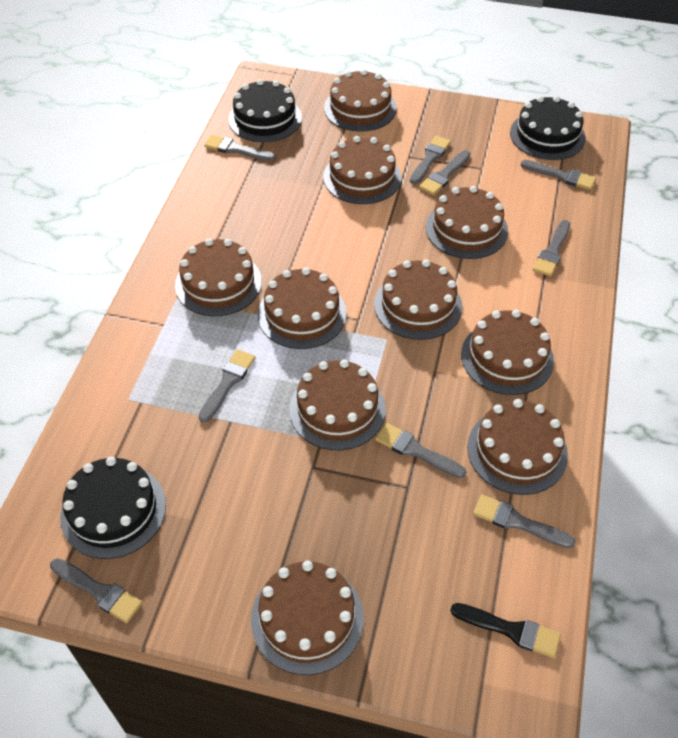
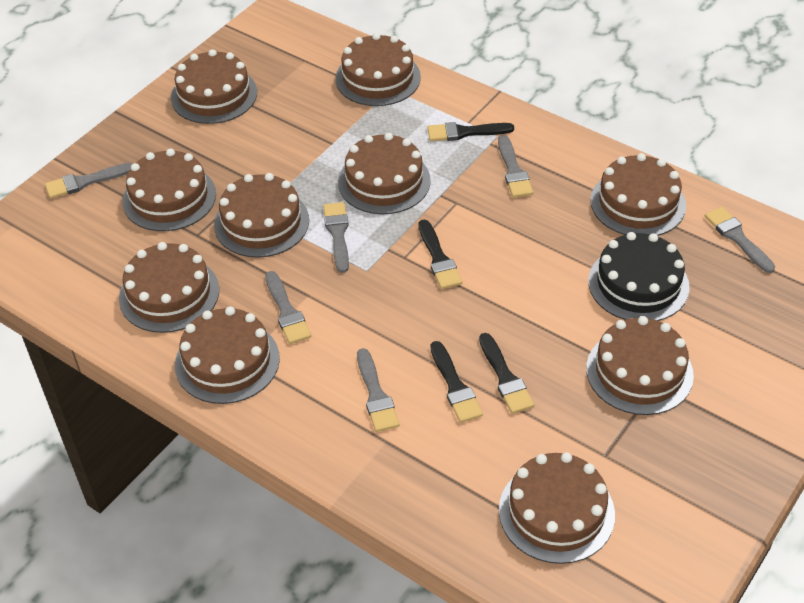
black brush: [450,603,561,658] = 1 -> [418,220,462,289] [427,122,514,141] [430,341,483,423] [479,333,534,414] = 4
black cake: [60,457,166,559] [228,79,302,142] [510,96,586,160] = 3 -> [588,232,690,321] = 1
grey brush: [50,558,142,623] [199,349,255,423] [204,135,275,161] [375,423,466,478] [410,136,451,184] [419,150,470,195] [473,495,575,548] [521,160,596,190] [533,220,570,277] = 9 -> [45,163,132,199] [265,271,311,344] [323,202,349,273] [357,348,399,432] [498,135,533,198] [705,207,775,273] = 6

